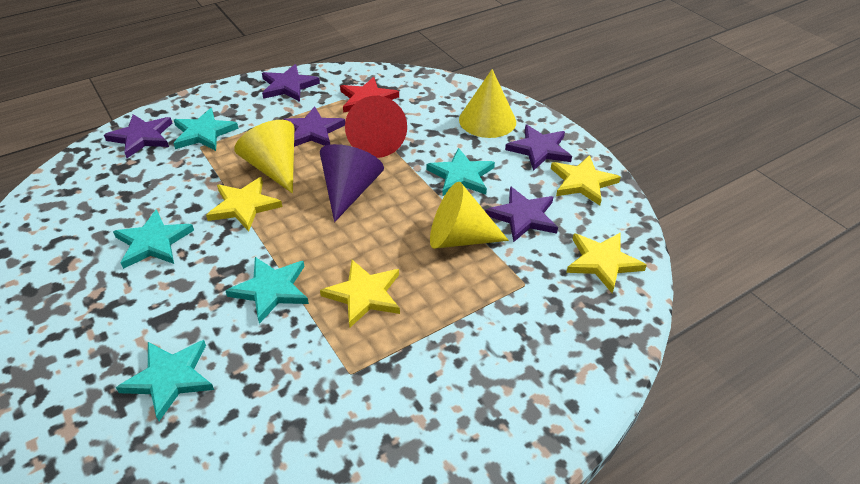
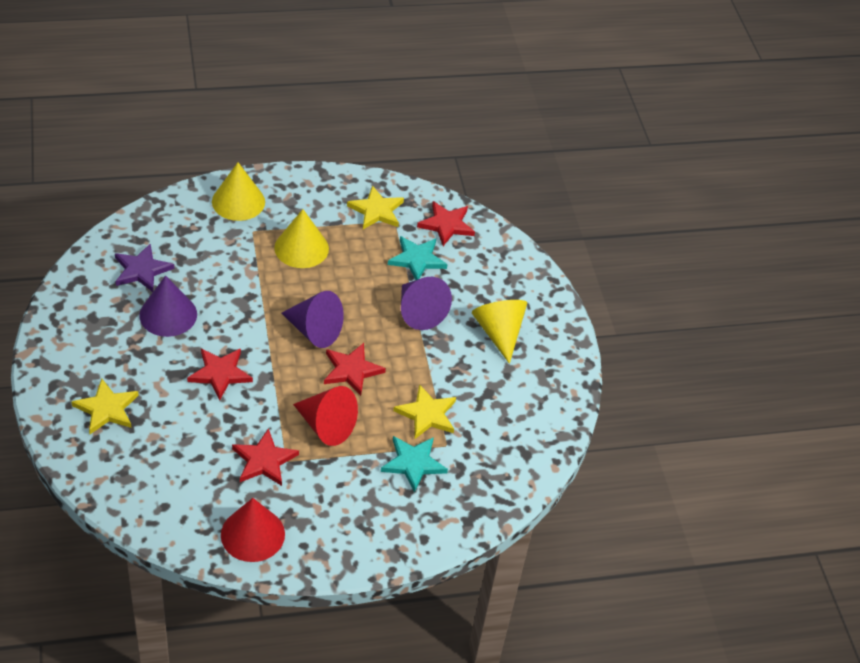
purple cone: [320,144,384,222] = 1 -> [139,275,197,337] [282,291,344,348] [401,277,452,330] = 3
purple star: [104,114,172,158] [262,64,320,102] [281,106,345,147] [485,186,558,242] [505,124,572,171] = 5 -> [115,243,174,292] = 1
red cone: [345,96,407,158] = 1 -> [221,498,285,562] [293,386,358,446] = 2
red star: [340,77,399,113] = 1 -> [187,349,253,400] [232,428,299,486] [324,343,386,396] [417,201,475,246] = 4
turquoise star: [113,209,194,269] [116,340,214,421] [174,108,239,151] [226,257,309,324] [426,148,495,196] = 5 -> [381,436,448,493] [388,236,448,280] = 2
yellow star: [206,177,282,232] [320,260,400,328] [551,155,621,205] [566,233,647,293] = 4 -> [71,379,139,434] [347,185,404,229] [393,384,456,439] = 3

